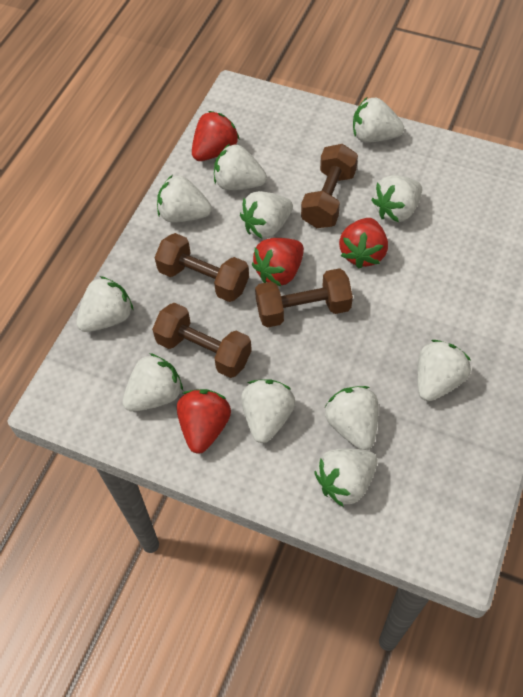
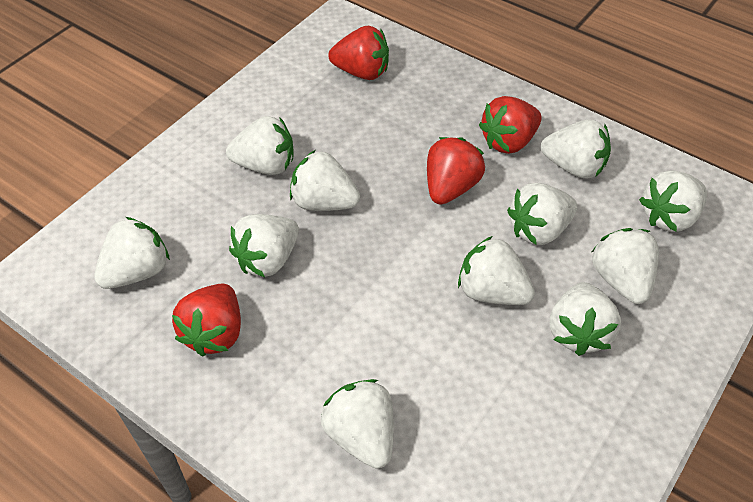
brown dumbbell: [152,303,252,378] [155,233,249,302] [255,268,353,328] [301,144,358,228] = 4 -> none = 0

